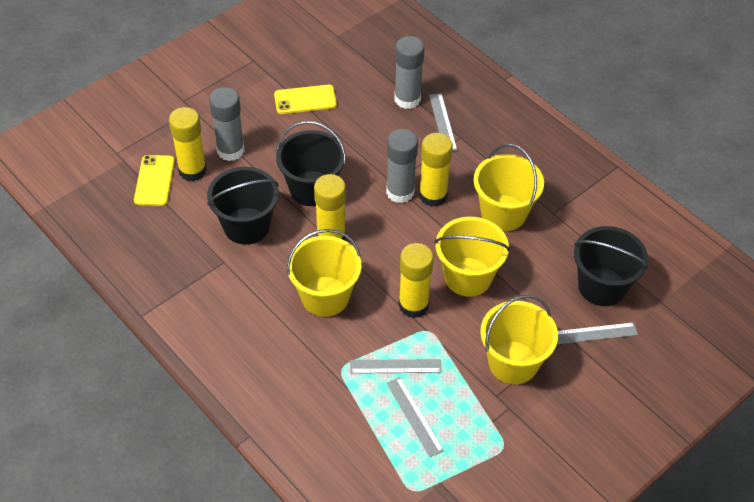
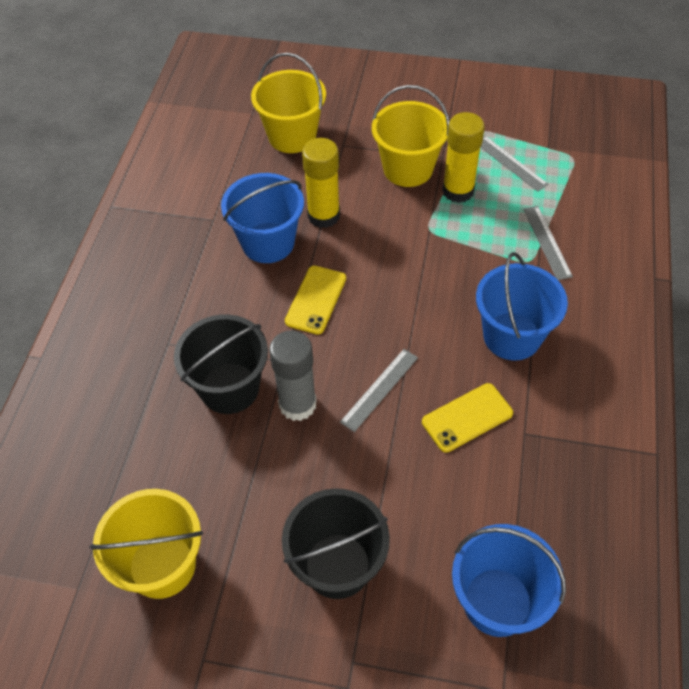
black bucket: [207,167,279,245] [276,121,346,206] [574,226,648,306] = 3 -> [174,314,268,414] [282,488,390,599] = 2
blue bucket: none = 0 -> [221,173,304,263] [452,524,566,637] [476,252,568,361] = 3
grey glue stick: [209,87,245,161] [386,129,418,203] [394,36,425,109] = 3 -> [269,330,317,421] = 1
grey ruler: [350,359,442,374] [387,377,444,457] [429,93,457,151] [557,322,638,344] = 4 -> [340,349,418,432] [480,136,548,192] [523,206,573,280] = 3
yellow bucket: [287,229,361,317] [434,217,510,297] [474,144,544,231] [480,295,558,384] = 4 -> [89,489,203,599] [251,53,326,153] [372,85,450,187] = 3
yellow glue stick: [169,107,207,181] [314,174,346,240] [398,243,434,318] [419,133,453,207] = 4 -> [302,138,340,228] [442,112,485,203] = 2

